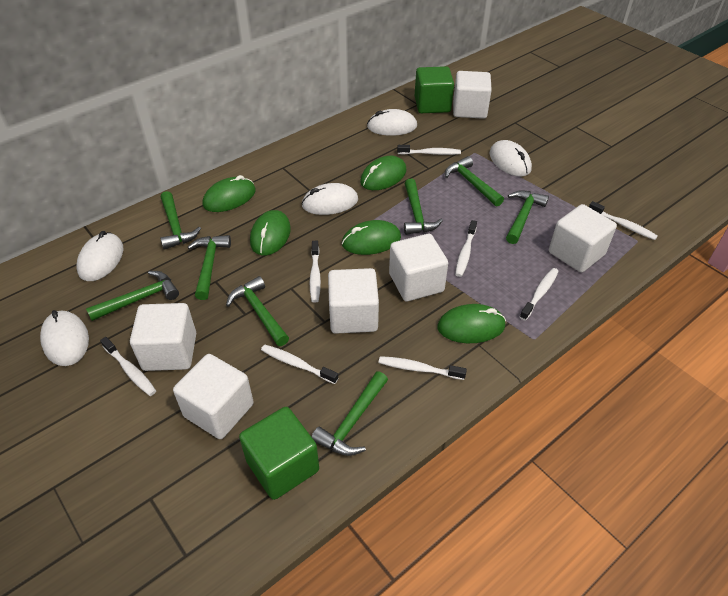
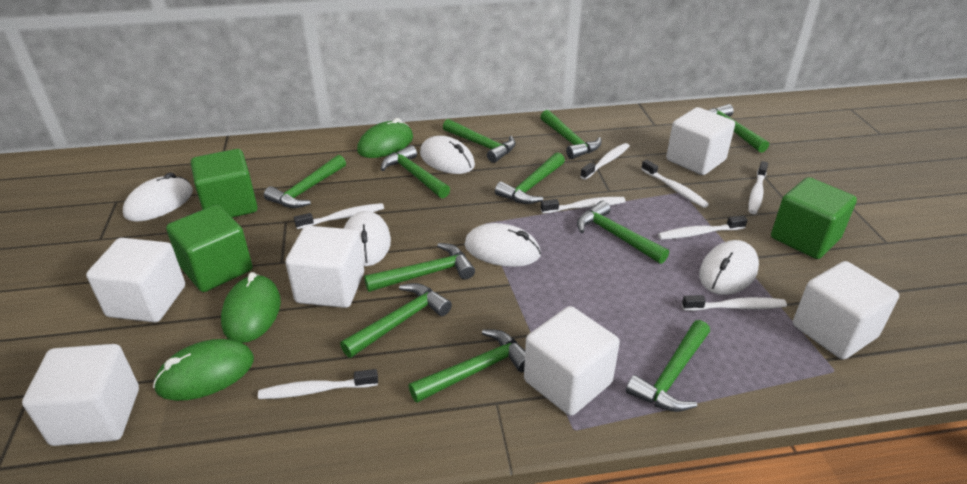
green cube: [239,407,319,500] [415,66,454,113] = 2 -> [166,205,253,292] [191,149,258,218] [771,177,857,259] = 3
green hammer: [86,271,179,321] [160,191,201,250] [187,235,231,300] [226,276,289,346] [312,371,388,456] [404,179,443,235] [445,156,504,206] [506,190,549,244] = 8 -> [264,155,346,208] [340,283,452,358] [364,243,475,292] [381,145,450,198] [408,329,525,403] [443,119,516,163] [495,152,565,204] [540,110,601,159] [577,200,669,264] [626,320,710,412] [708,104,769,153] = 11
green mouse: [203,175,256,212] [250,210,291,256] [342,220,401,255] [360,156,407,190] [437,304,506,343] = 5 -> [153,339,254,401] [221,272,281,343] [357,118,413,158] = 3

